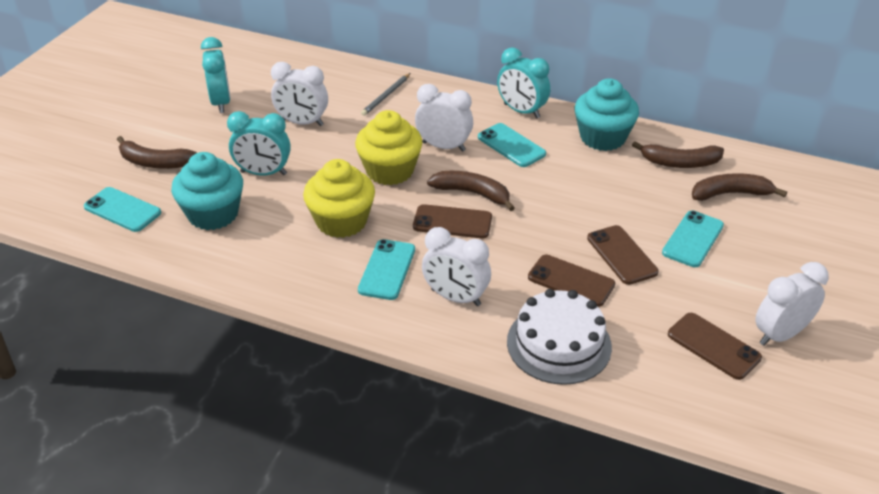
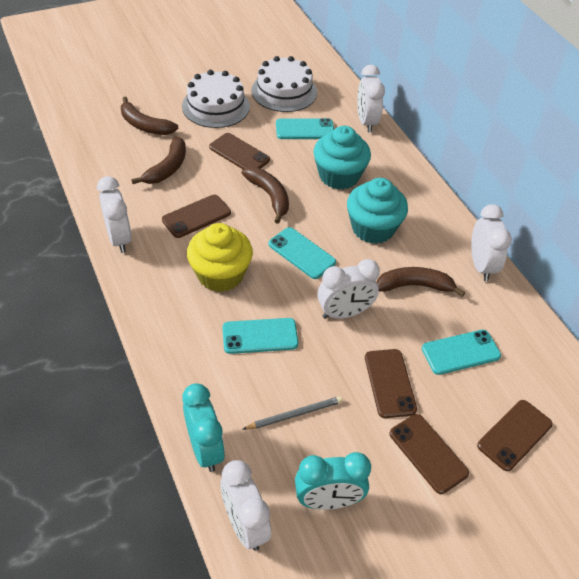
brown phone: [413,204,492,238] [528,255,615,307] [587,225,659,285] [668,313,762,380] = 4 -> [162,195,231,238] [209,133,270,169] [365,349,417,418] [389,414,469,494] [477,400,553,471] = 5
turquoise clock: [201,37,230,113] [227,111,291,176] [497,47,550,119] = 3 -> [183,383,225,472] [295,452,371,510] = 2
white cake: [507,289,612,385] = 1 -> [182,70,250,128] [252,56,317,112] = 2
white clock: [271,62,328,126] [415,84,473,152] [422,227,491,306] [755,262,829,346] = 4 -> [97,176,132,253] [220,460,271,551] [318,259,380,319] [357,65,385,133] [471,204,512,281] = 5
yellow cupcake: [303,159,375,238] [355,110,422,185] = 2 -> [187,223,253,292] = 1

